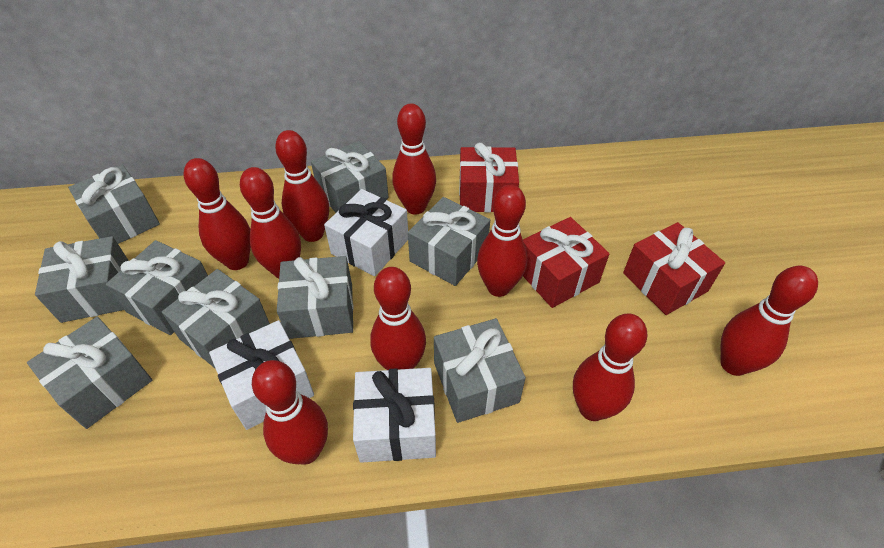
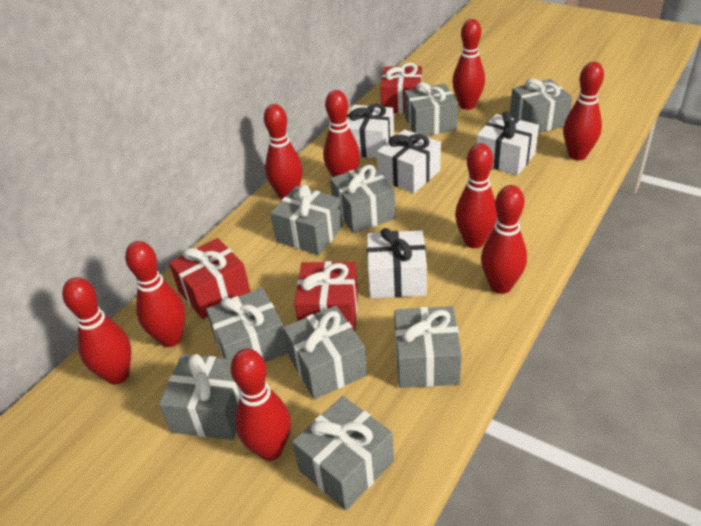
white gift: [209,320,314,430] [324,189,408,276] [353,368,436,463] = 3 -> [346,104,394,158] [367,228,427,298] [377,129,441,193] [476,111,539,175] = 4

